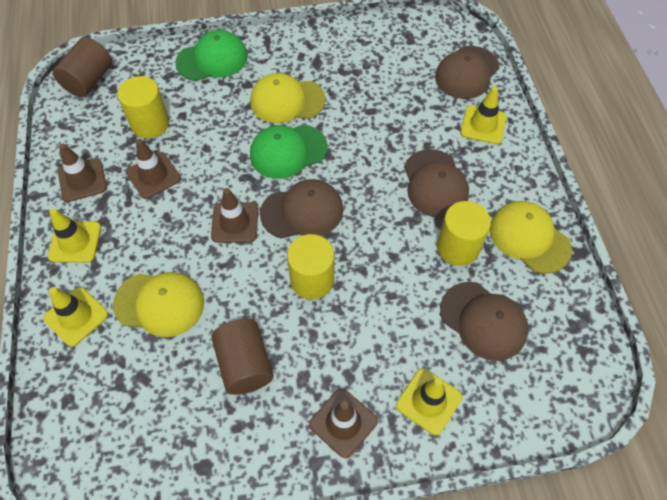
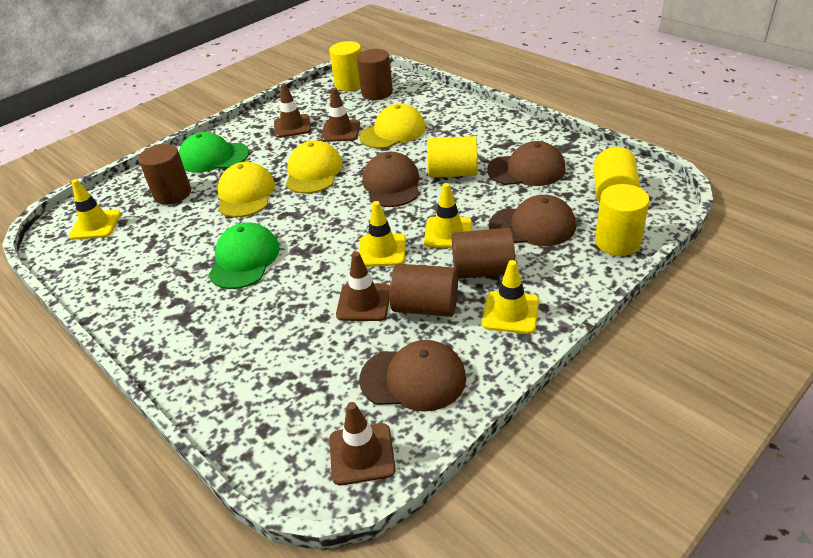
brown cylinder: [53,37,112,97] [211,319,274,395] = 2 -> [138,144,191,205] [357,49,393,100] [389,264,458,317] [452,228,515,279] = 4
yellow cylinder: [117,76,169,139] [287,234,334,299] [437,201,491,266] = 3 -> [329,41,362,91] [427,136,478,178] [594,147,640,203] [595,184,649,256] = 4

